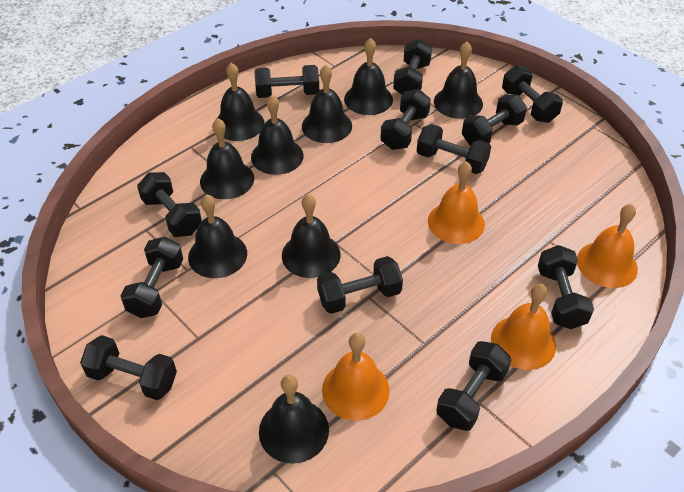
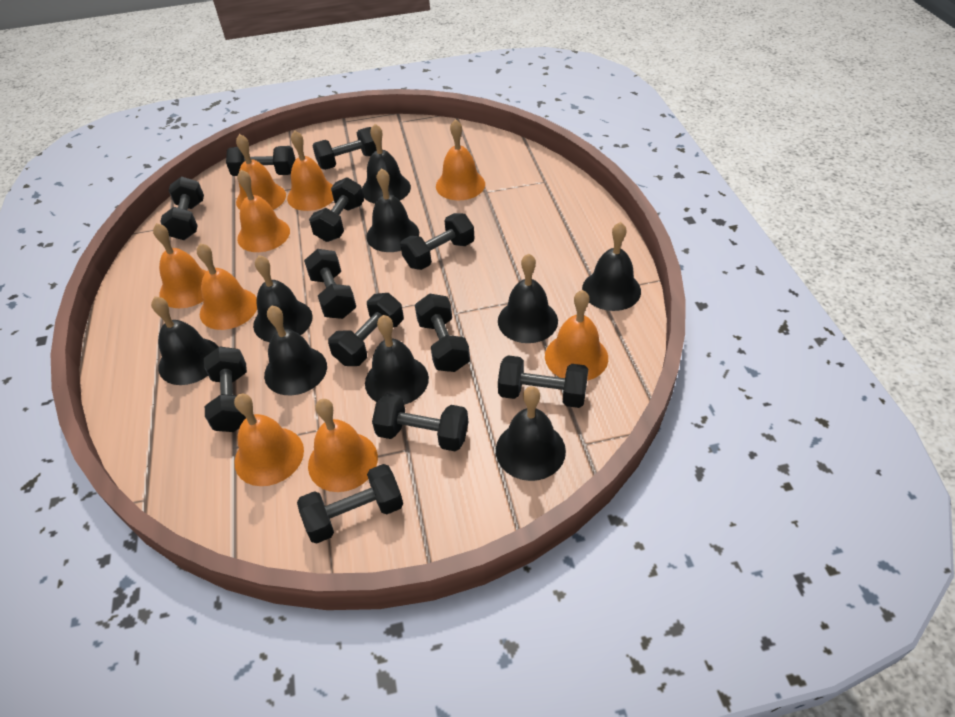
orange bell: [322,333,390,421] [428,161,485,244] [491,283,556,370] [577,204,638,288] = 4 -> [153,223,207,308] [197,243,257,330] [234,393,304,486] [236,134,286,210] [237,170,290,252] [287,130,334,211] [308,399,378,492] [436,119,485,200] [545,290,608,381] = 9

